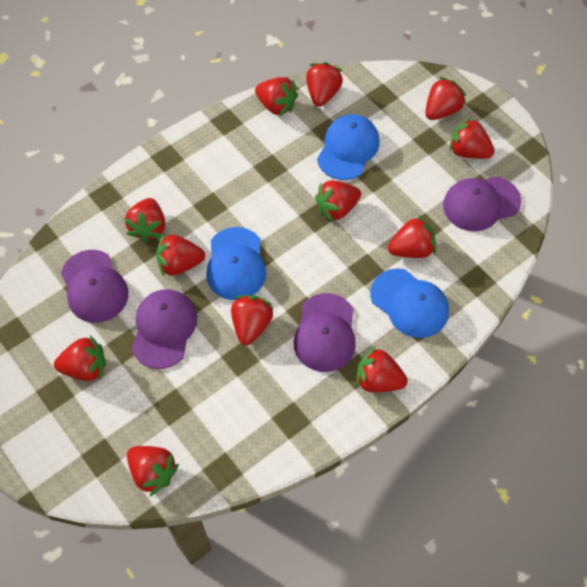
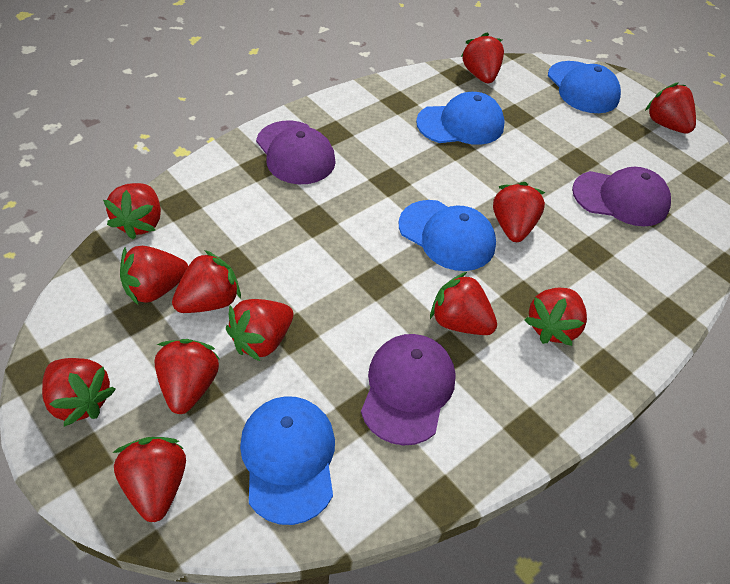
blue cap: [206,227,266,300] [317,114,380,180] [370,268,449,338] = 3 -> [240,396,335,525] [399,200,496,271] [416,92,505,145] [548,61,621,113] = 4
purple cap: [61,250,128,323] [132,289,197,369] [294,293,356,372] [443,176,521,231] = 4 -> [256,121,336,184] [361,334,456,446] [572,167,671,226] = 3

